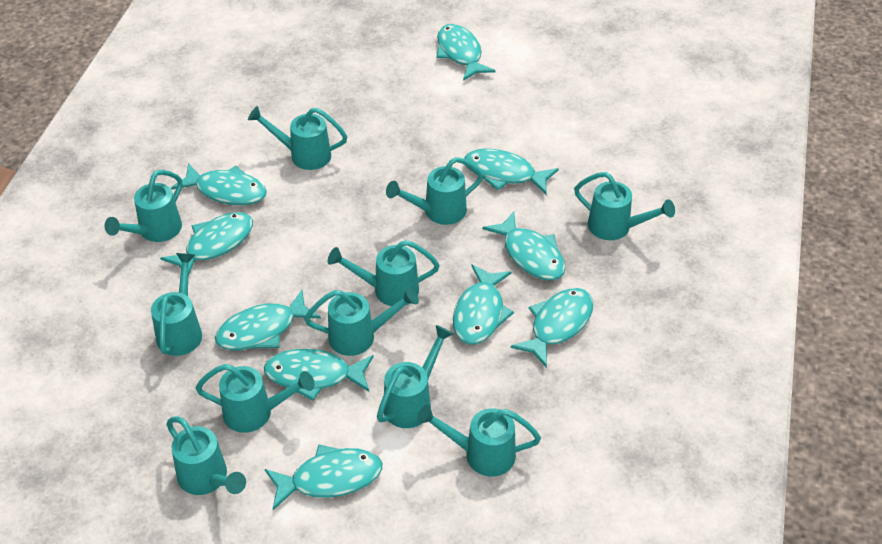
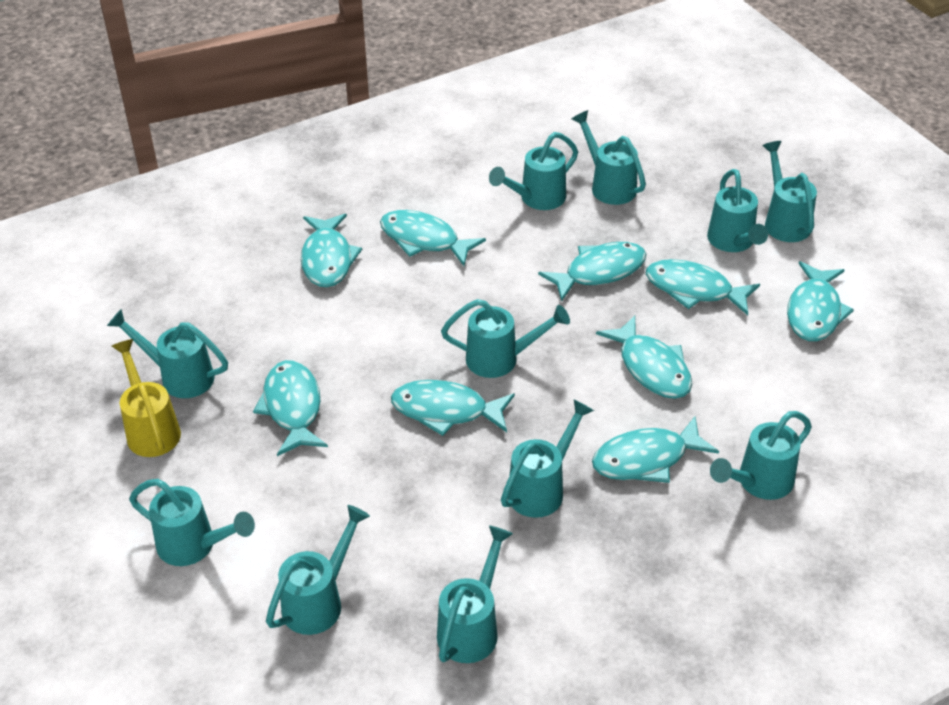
turquoise fish: [160,212,253,276] [171,163,267,205] [215,290,321,350] [264,349,374,400] [265,444,382,510] [436,24,496,81] [453,264,514,344] [464,148,559,195] [482,212,566,281] [510,288,593,368] = 10 -> [253,360,328,456] [301,214,362,288] [380,210,486,266] [391,380,515,436] [538,242,646,302] [592,417,719,483] [596,315,692,399] [646,259,760,315] [787,261,854,341] = 9
yellow watering can: none = 0 -> [112,339,181,457] = 1

